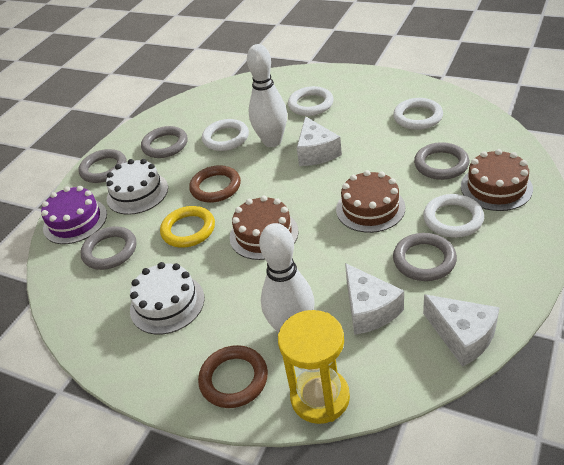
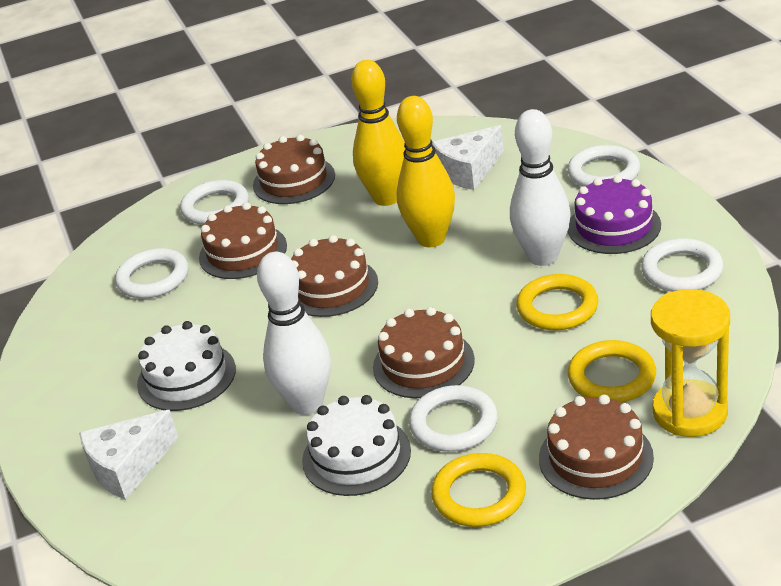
brown cake: [230,195,298,260] [336,170,405,233] [461,149,533,211] = 3 -> [199,202,287,279] [253,135,335,204] [291,235,378,317] [373,307,475,398] [539,395,654,500] = 5
brown ring: [189,165,241,203] [198,345,268,408] = 2 -> none = 0
grey ring: [78,149,127,183] [81,227,136,270] [141,126,188,158] [393,233,457,281] [414,142,469,180] = 5 -> none = 0
white cheese: [297,116,342,166] [345,263,404,335] [423,294,500,367] = 3 -> [79,410,179,500] [432,125,504,190] = 2
white ring: [202,119,249,151] [288,86,334,116] [393,98,443,130] [423,194,484,238] = 4 -> [115,248,188,299] [180,180,249,225] [409,385,498,452] [568,145,640,187] [641,238,723,292] = 5
yellow bowling pin: none = 0 -> [351,60,405,206] [397,96,455,247] = 2
yellow ring: [160,206,215,248] = 1 -> [431,453,526,527] [516,274,598,330] [568,340,656,403] = 3

